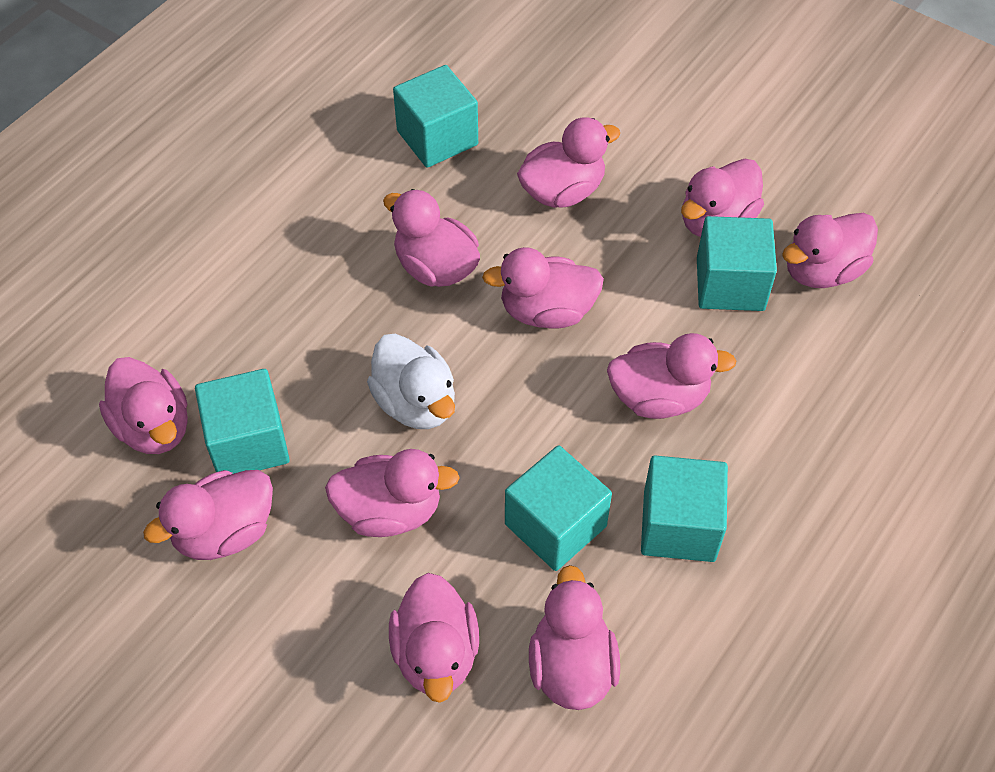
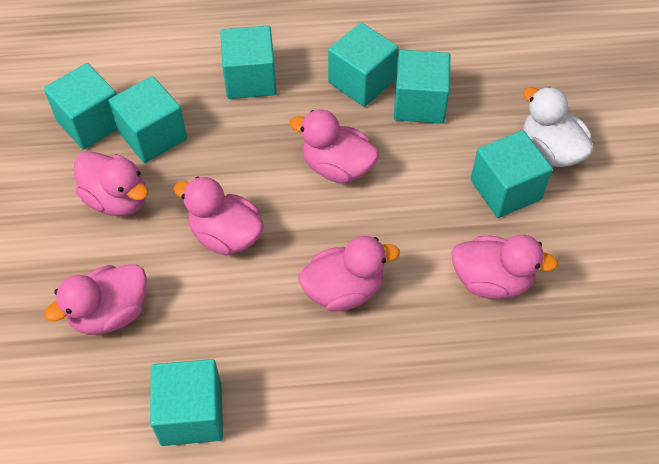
pink duck: [99,357,188,454] [143,470,273,560] [325,449,460,537] [383,189,480,287] [389,573,479,703] [482,247,604,329] [517,117,620,208] [529,565,620,710] [607,333,736,419] [681,159,764,237] [782,213,878,288] = 11 -> [44,264,147,335] [74,151,148,216] [174,176,264,255] [290,110,379,183] [299,236,400,311] [451,235,558,299] = 6
turquoise cube: [195,369,290,474] [393,65,478,168] [505,445,612,571] [641,455,728,562] [697,216,777,311] = 5 -> [44,63,117,150] [109,76,187,163] [150,359,223,446] [220,26,277,99] [328,23,399,107] [394,50,451,124] [471,130,553,218] = 7

